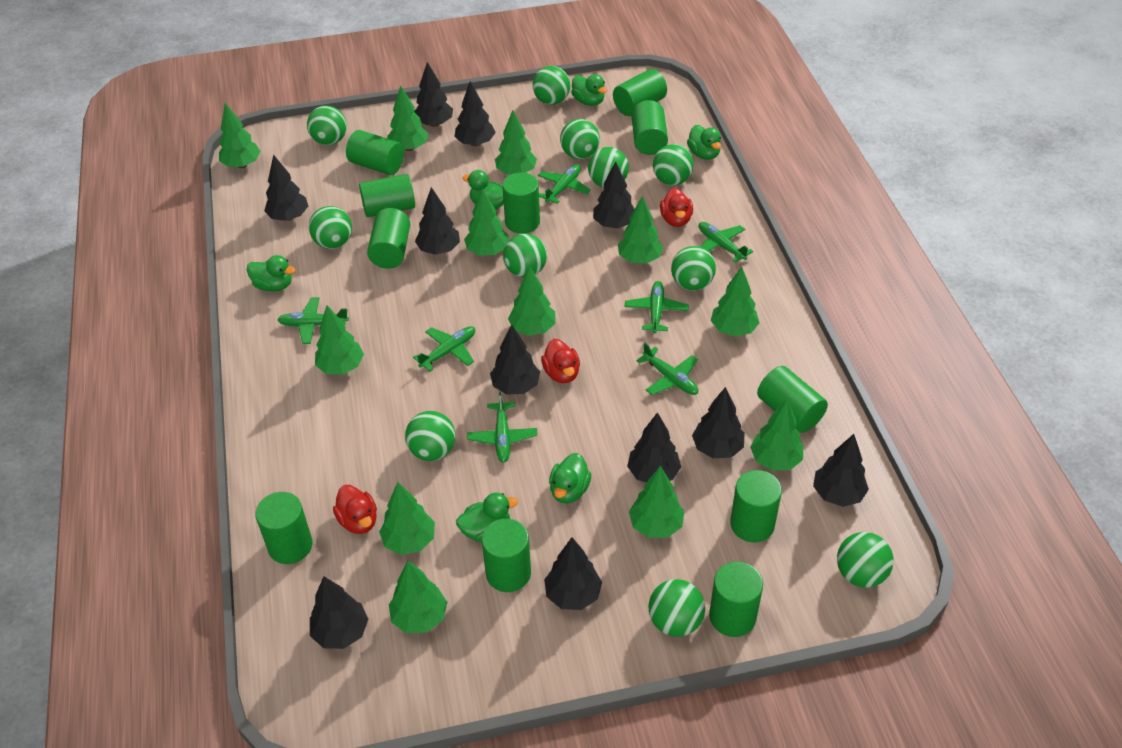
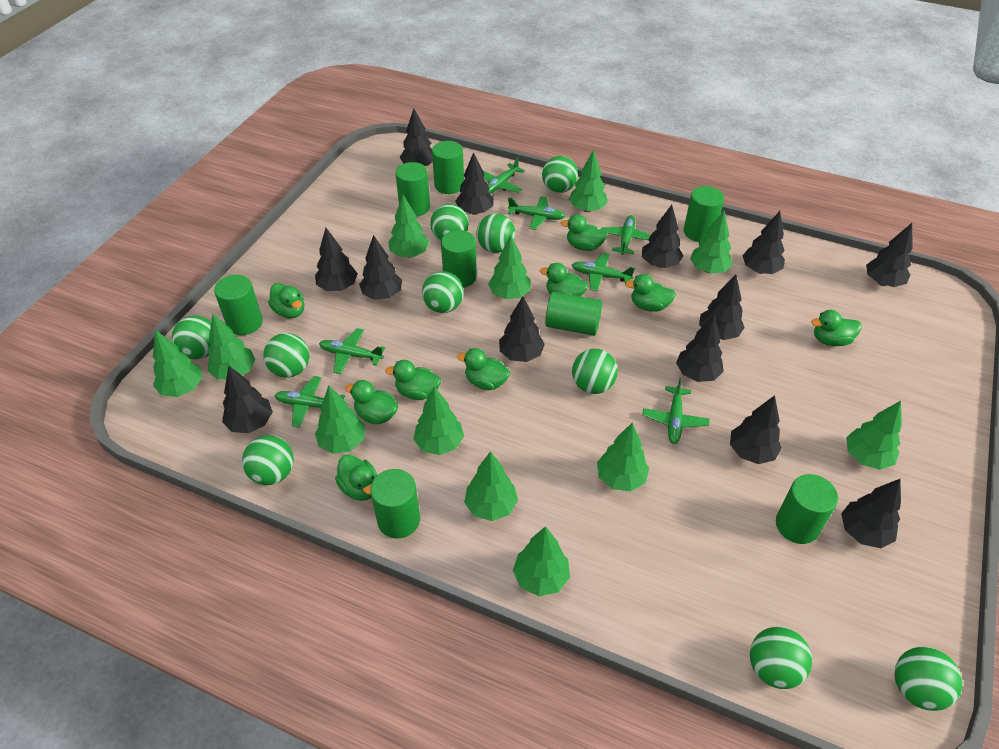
black tree: [264,154,308,221] [310,576,368,649] [414,62,453,127] [415,187,460,255] [455,81,496,147] [490,324,540,395] [544,537,602,610] [593,161,634,228] [627,412,681,483] [692,387,744,458] [813,434,869,507] = 11 -> [222,366,273,433] [315,228,358,291] [359,235,402,300] [400,109,433,166] [455,152,494,215] [499,296,545,362] [642,205,683,268] [676,316,724,382] [699,275,745,340] [730,395,782,464] [742,211,785,274] [841,479,901,548] [866,223,913,287] = 13
green ball: [307,105,347,145] [309,206,352,249] [405,411,456,461] [503,234,547,277] [533,66,570,105] [560,119,600,159] [588,147,629,188] [649,579,705,637] [653,144,694,185] [671,246,716,291] [837,532,894,587] = 11 -> [172,316,211,359] [242,435,294,485] [263,333,309,378] [422,271,464,313] [430,204,469,240] [477,214,515,253] [542,156,578,193] [572,349,618,394] [750,627,812,689] [895,647,962,711] = 10
green cylinder: [255,492,313,564] [346,130,404,175] [359,174,415,217] [367,208,410,269] [482,519,531,592] [502,172,540,234] [613,69,667,116] [631,100,668,155] [709,562,763,637] [730,470,782,543] [757,366,828,433] = 11 -> [214,275,263,335] [370,469,420,539] [395,162,430,216] [432,141,464,194] [441,230,477,288] [545,292,602,336] [684,186,724,242] [776,474,838,544] = 8
green duck: [247,255,296,292] [456,493,518,542] [462,170,504,209] [549,453,591,503] [571,74,607,106] [687,125,721,160] = 6 -> [268,283,304,319] [335,454,377,501] [345,380,398,424] [385,360,441,400] [457,348,510,390] [540,263,588,296] [561,214,607,251] [625,274,676,312] [811,310,861,346] = 9
red duck: [333,485,377,534] [541,339,580,383] [660,188,693,227] = 3 -> none = 0

